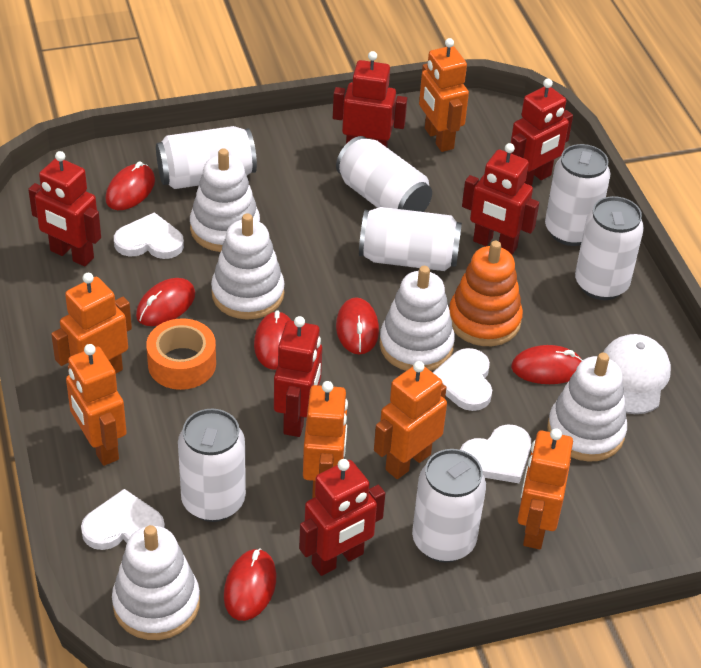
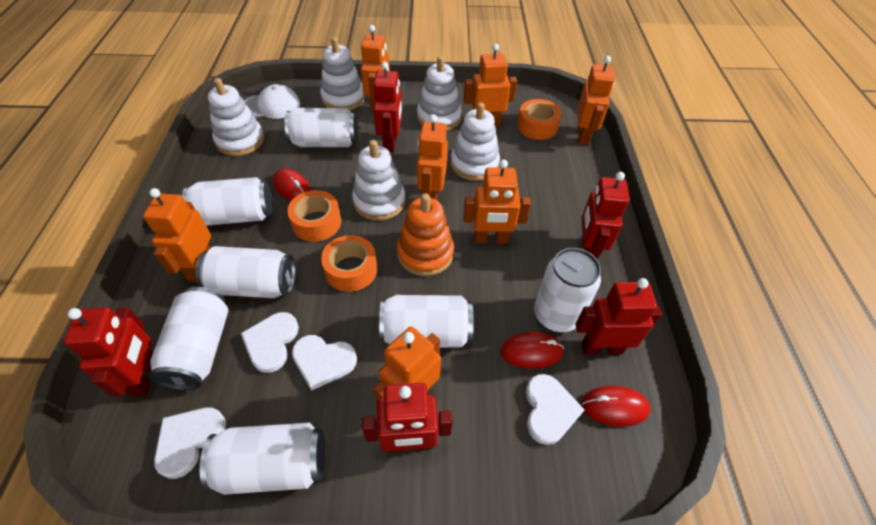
orange robot: [51,273,132,373] [66,344,127,466] [303,381,348,498] [374,361,447,479] [419,38,469,152] [518,428,573,549] = 6 -> [143,188,211,282] [361,25,390,113] [373,327,441,403] [417,114,448,200] [463,44,517,126] [463,160,531,244] [578,56,615,145] = 7
orange tape: [146,318,216,390] = 1 -> [287,190,341,242] [321,235,377,292] [517,99,562,140] = 3
red mouse: [105,161,155,210] [136,278,195,326] [224,548,276,621] [254,310,292,370] [336,297,379,355] [511,345,583,384] = 6 -> [273,168,311,201] [501,332,564,369] [582,386,650,427] = 3
red robot: [28,151,101,266] [274,316,322,437] [299,459,385,576] [333,51,407,148] [462,143,539,255] [511,79,573,186] = 6 -> [64,307,153,397] [362,383,453,452] [373,62,402,152] [575,278,662,355] [581,172,630,260] = 5

